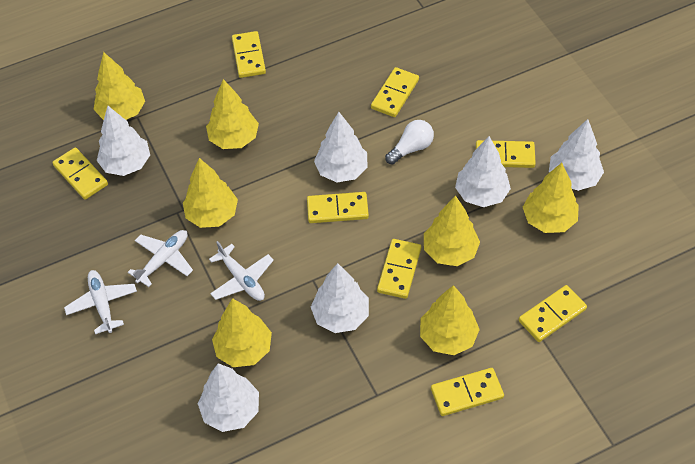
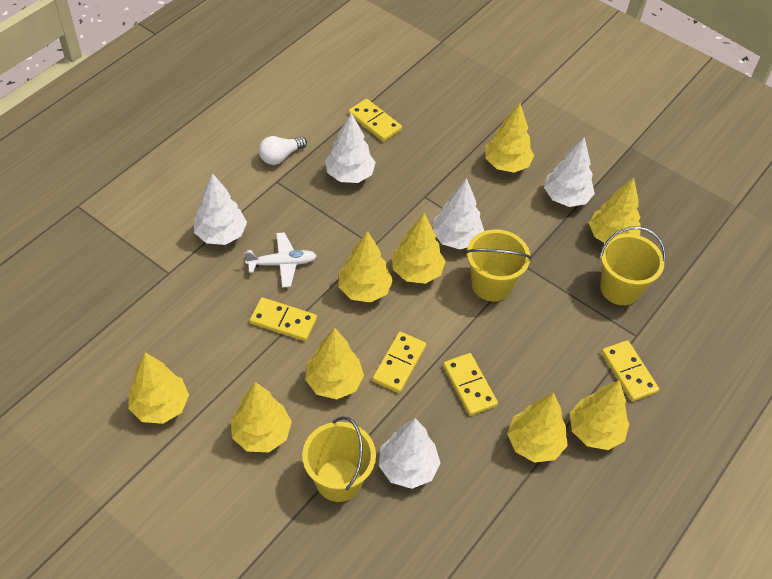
white plane: [64,270,137,334] [128,230,193,287] [209,241,274,301] = 3 -> [244,232,317,288] = 1
white tree: [97,106,150,176] [198,363,259,432] [311,263,369,333] [314,112,367,182] [455,136,511,207] [549,119,604,191] = 6 -> [194,173,247,245] [325,113,376,183] [379,418,440,489] [433,178,484,249] [544,137,595,207] = 5
yellow bucket: none = 0 -> [302,416,376,502] [466,229,532,301] [599,226,666,305] = 3
yellow domino: [52,147,108,200] [232,31,266,78] [307,192,369,223] [371,67,419,117] [377,239,421,299] [431,368,504,416] [476,140,536,168] [519,285,587,342] = 8 -> [250,297,317,341] [348,99,402,142] [372,332,426,393] [443,353,498,416] [601,340,659,402] = 5
yellow tree: [93,52,145,120] [183,158,238,228] [206,79,259,149] [212,298,272,367] [420,285,480,355] [424,195,480,266] [523,163,579,233] = 7 -> [128,352,189,424] [231,382,292,452] [305,328,364,400] [339,231,393,303] [392,213,445,284] [485,103,534,173] [507,393,568,463] [570,380,629,450] [589,178,641,243] = 9

